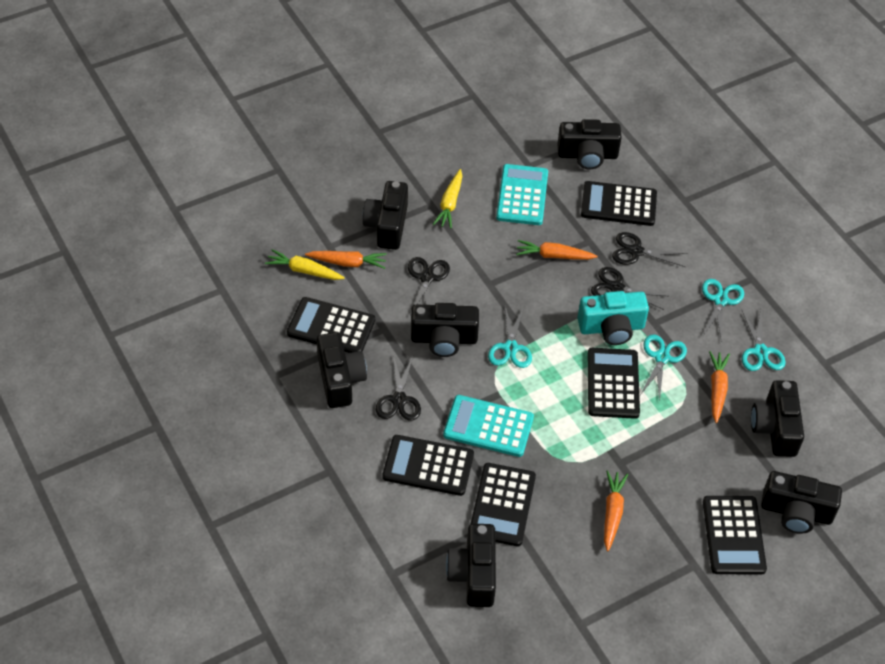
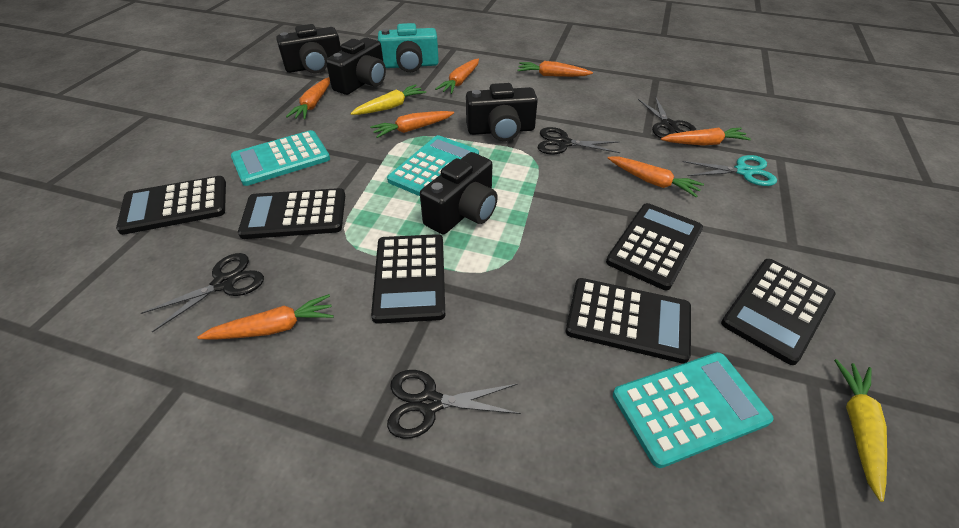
black camera: [317,332,367,408] [362,181,408,250] [411,303,479,357] [446,524,496,607] [558,119,622,170] [751,380,804,457] [761,471,842,534] = 7 -> [276,24,341,73] [326,38,386,95] [420,152,498,234] [466,83,538,141] = 4
orange carrot: [305,251,387,269] [516,240,598,260] [604,470,628,551] [709,351,730,423] = 4 -> [197,294,334,340] [286,77,330,120] [370,111,454,138] [435,59,479,94] [517,61,593,77] [608,157,704,197] [661,128,751,146] = 7
turquoise calculator: [443,395,534,457] [496,164,548,225] = 2 -> [231,130,330,186] [387,135,479,196] [613,352,774,468] = 3
turquoise scissors: [488,306,532,368] [640,334,687,402] [702,279,744,342] [742,310,786,371] = 4 -> [683,155,777,186] = 1

